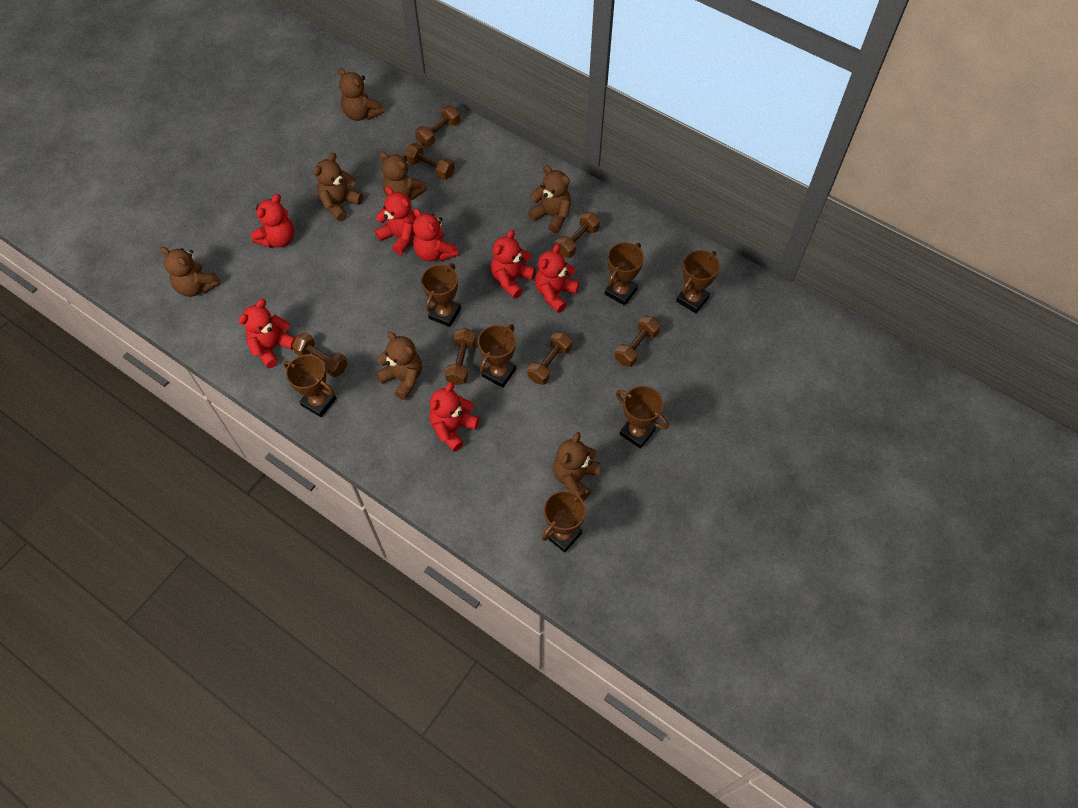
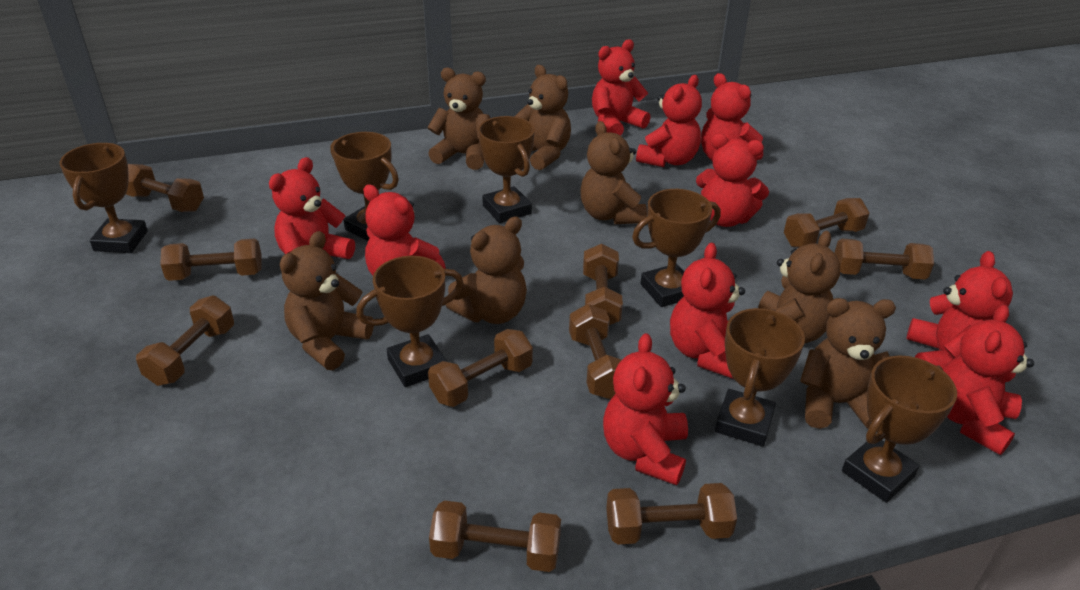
brown dumbbell: [292,332,348,377] [405,143,455,180] [415,105,460,147] [445,328,476,385] [527,332,572,385] [556,212,600,258] [615,315,660,367] = 7 -> [126,164,204,212] [136,296,234,386] [160,239,262,281] [428,329,533,407] [429,500,561,572] [569,304,622,399] [583,244,623,325] [606,483,737,544] [784,198,870,248] [835,238,934,280] = 10
red teddy bear: [239,299,296,368] [251,194,294,248] [375,187,416,255] [413,208,459,262] [430,382,479,452] [491,230,536,299] [535,244,579,313] = 7 -> [269,157,355,259] [363,184,446,276] [592,39,651,136] [603,333,688,485] [636,75,702,167] [670,243,745,379] [696,133,769,227] [701,73,763,161] [906,251,1013,369] [943,305,1034,455] = 10

